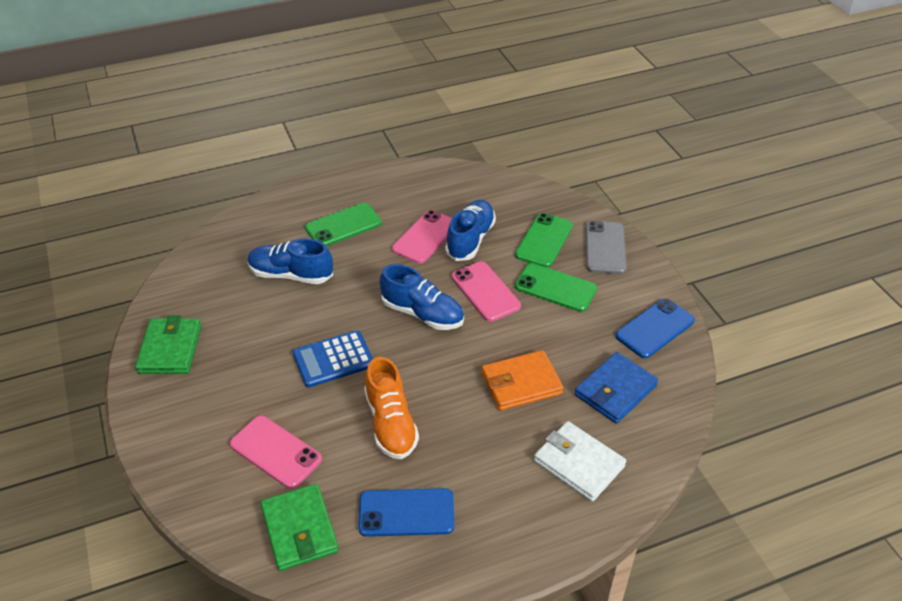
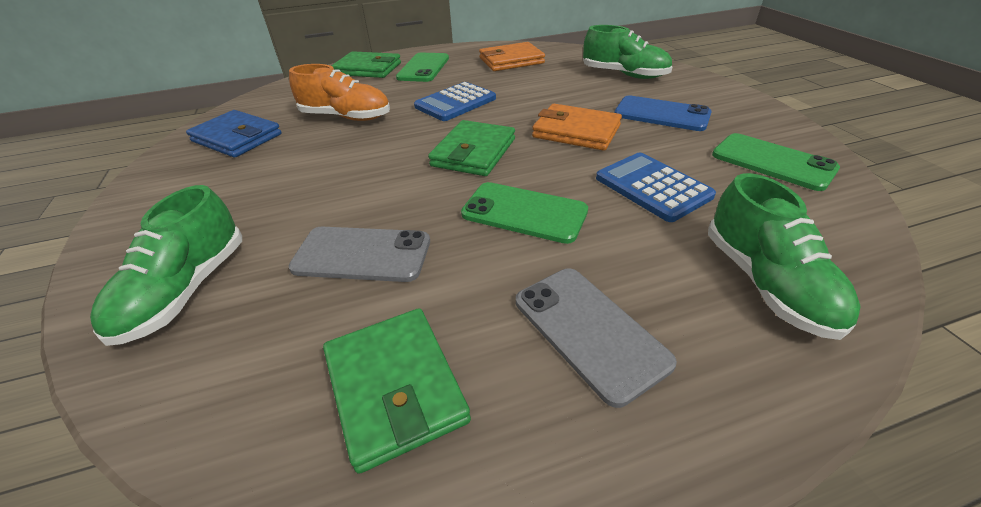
blue calculator: [293,330,373,387] = 1 -> [414,82,496,121] [596,153,716,222] = 2
blue phone: [358,488,455,537] [616,298,695,358] = 2 -> [615,95,712,131] = 1
blue shoe: [247,239,333,284] [380,264,464,330] [445,200,496,261] = 3 -> none = 0
green shoe: none = 0 -> [90,185,242,346] [583,25,672,79] [708,173,861,340] = 3
green wallet: [135,315,201,374] [260,484,338,571] = 2 -> [323,308,471,474] [332,51,401,78] [428,120,515,176] = 3
grey phone: [585,221,627,274] = 1 -> [289,227,430,282] [516,268,677,408] = 2
orange wallet: [482,350,564,411] = 1 -> [479,42,545,71] [532,104,622,151] = 2
pink phone: [230,416,322,489] [392,210,452,264] [452,261,521,322] = 3 -> none = 0
white wallet: [534,421,626,502] = 1 -> none = 0

